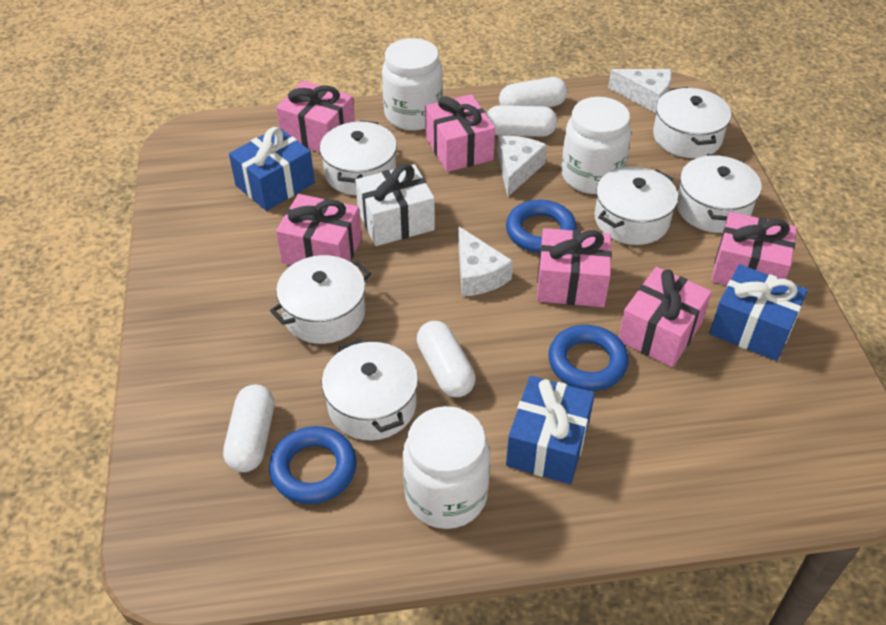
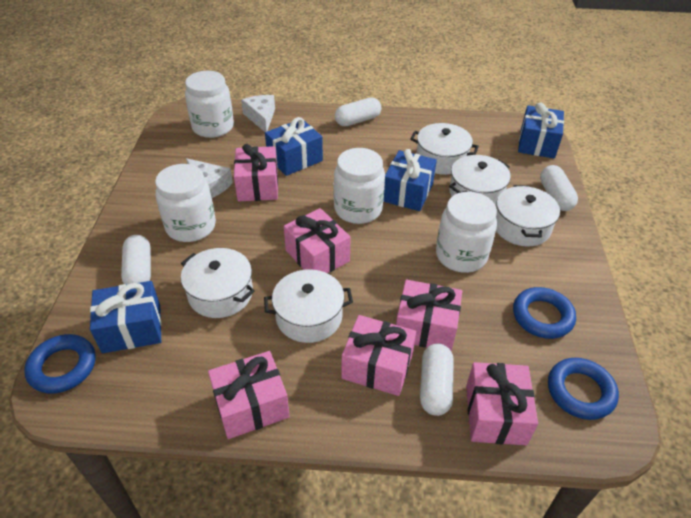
blue gift: [229,127,315,211] [506,376,595,484] [709,264,808,361] = 3 -> [90,281,162,353] [265,117,323,176] [383,149,437,211] [518,103,564,158] = 4
white cheese: [458,227,513,296] [497,136,547,197] [608,69,672,113] = 3 -> [186,158,233,198] [241,95,275,132] = 2
white gift: [355,164,435,246] = 1 -> none = 0
white jar: [382,38,443,131] [403,406,490,529] [561,97,631,194] = 3 -> [155,164,216,242] [185,71,234,138] [334,148,385,224] [436,192,497,273] = 4
white pot: [270,255,371,344] [320,120,397,195] [322,338,418,440] [595,166,678,245] [653,87,731,158] [677,154,762,233] = 6 -> [181,248,255,318] [264,269,353,343] [410,123,479,175] [449,155,511,207] [496,185,560,246] = 5

